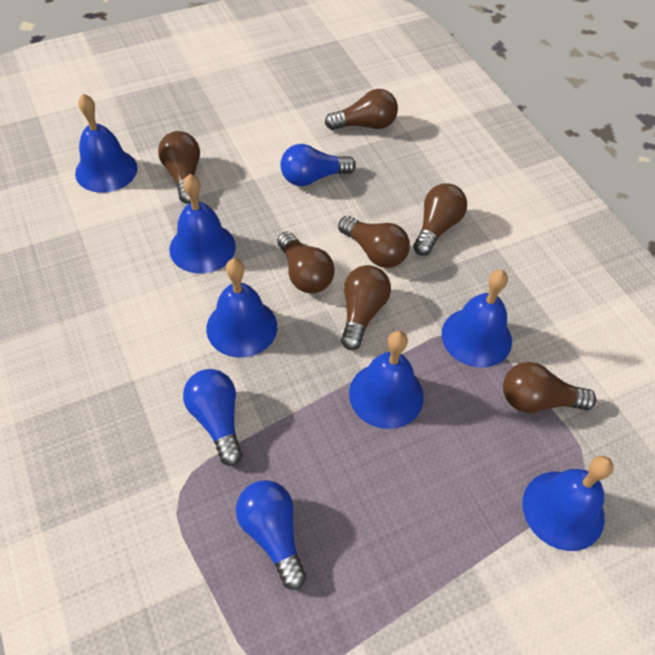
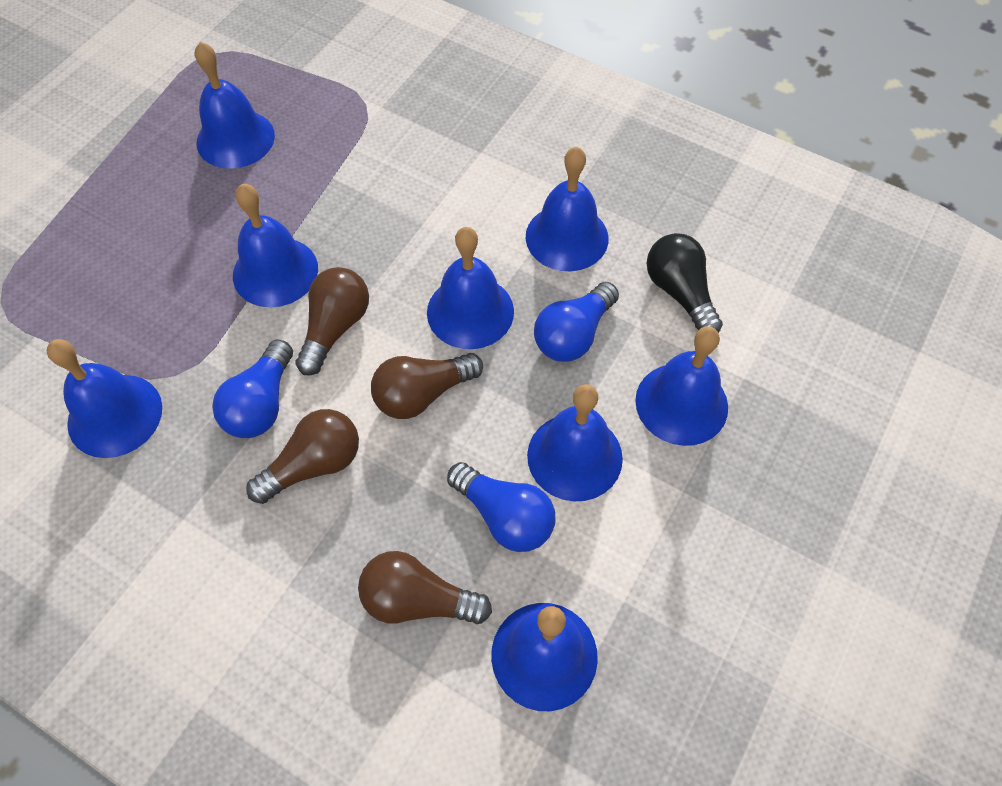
black light bulb: none = 0 -> [647,233,723,333] = 1
blue bell: [75,94,138,193] [169,174,236,274] [206,258,277,358] [349,331,424,429] [442,270,512,368] [522,456,614,551] = 6 -> [46,339,162,458] [195,42,275,169] [233,184,318,307] [427,227,514,349] [491,603,598,711] [526,147,609,271] [527,384,623,501] [635,326,728,446] = 8
brown light bulb: [158,131,200,204] [277,231,335,293] [325,89,398,130] [338,216,410,268] [341,265,391,350] [413,183,467,256] [503,362,596,413] = 7 -> [246,409,359,504] [295,267,369,375] [358,551,492,624] [371,353,483,419] = 4

